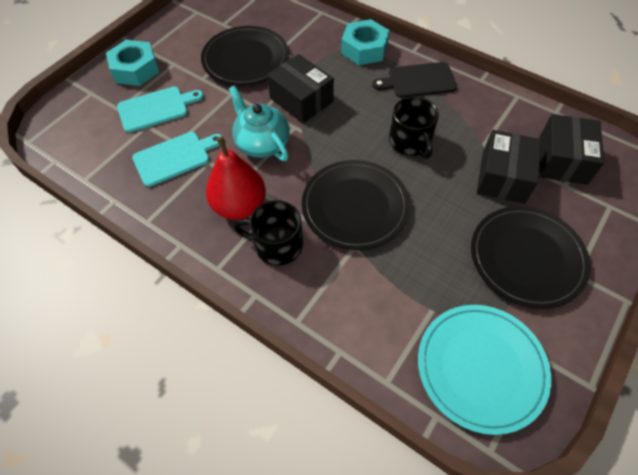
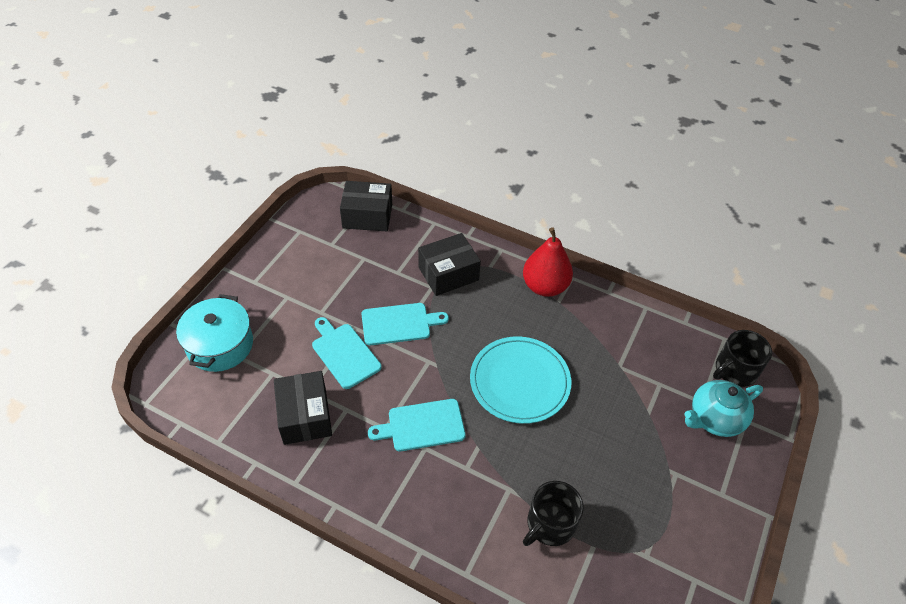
black cutting board: [372,62,457,98] = 1 -> none = 0
black plate: [201,26,289,86] [302,160,410,250] [471,206,591,309] = 3 -> none = 0
turquoise cutting board: [117,87,204,133] [132,132,223,187] = 2 -> [312,317,382,389] [362,303,449,345] [368,399,466,451] = 3
turquoise nut: [106,40,159,86] [341,19,389,65] = 2 -> none = 0
turquoise pot: none = 0 -> [176,294,253,372] = 1

